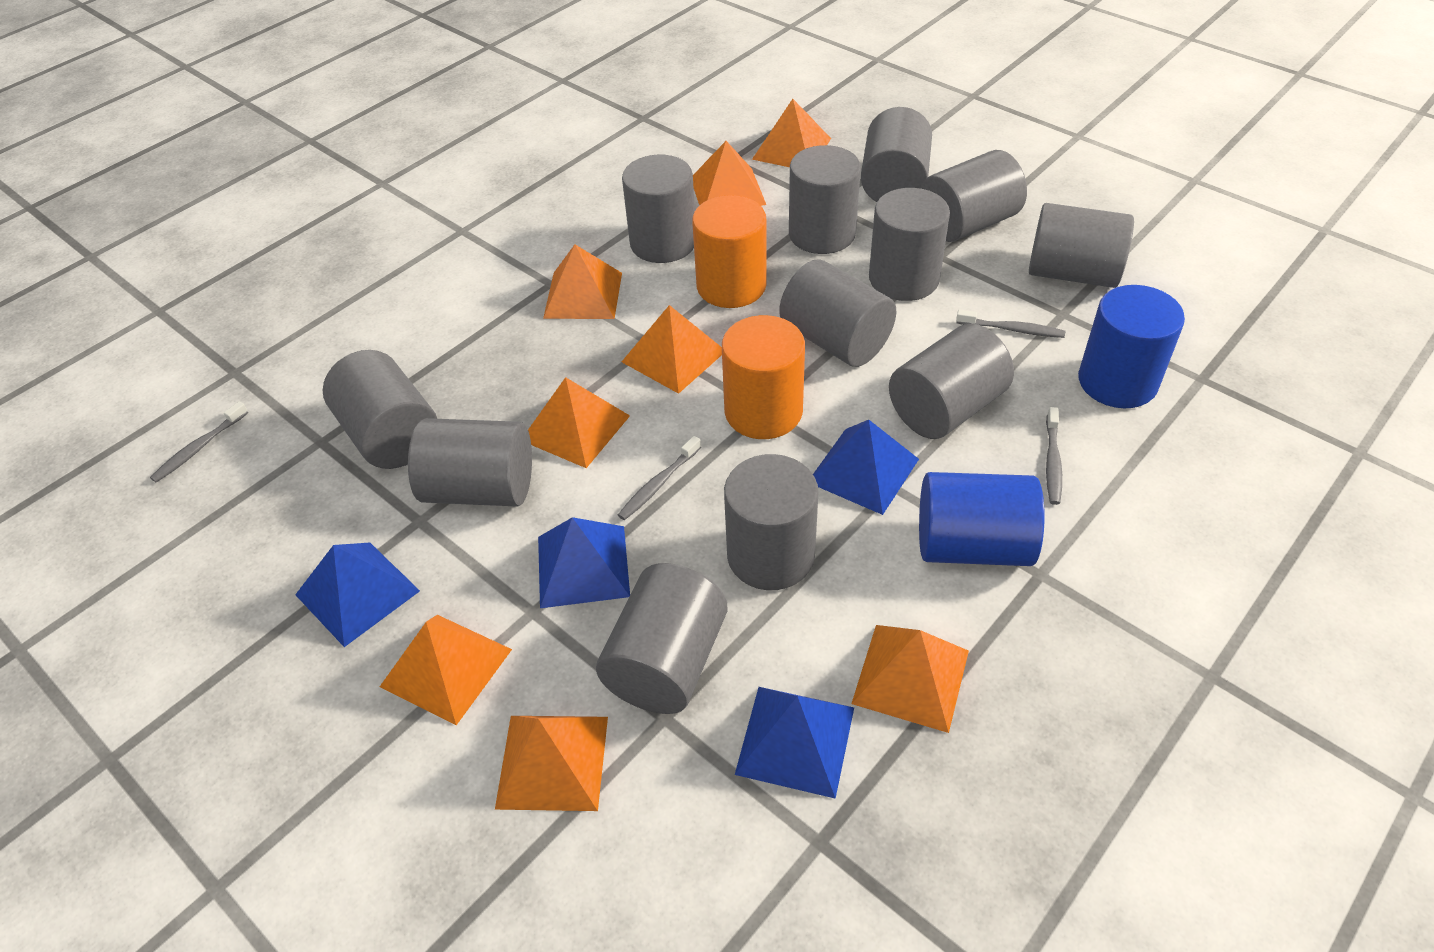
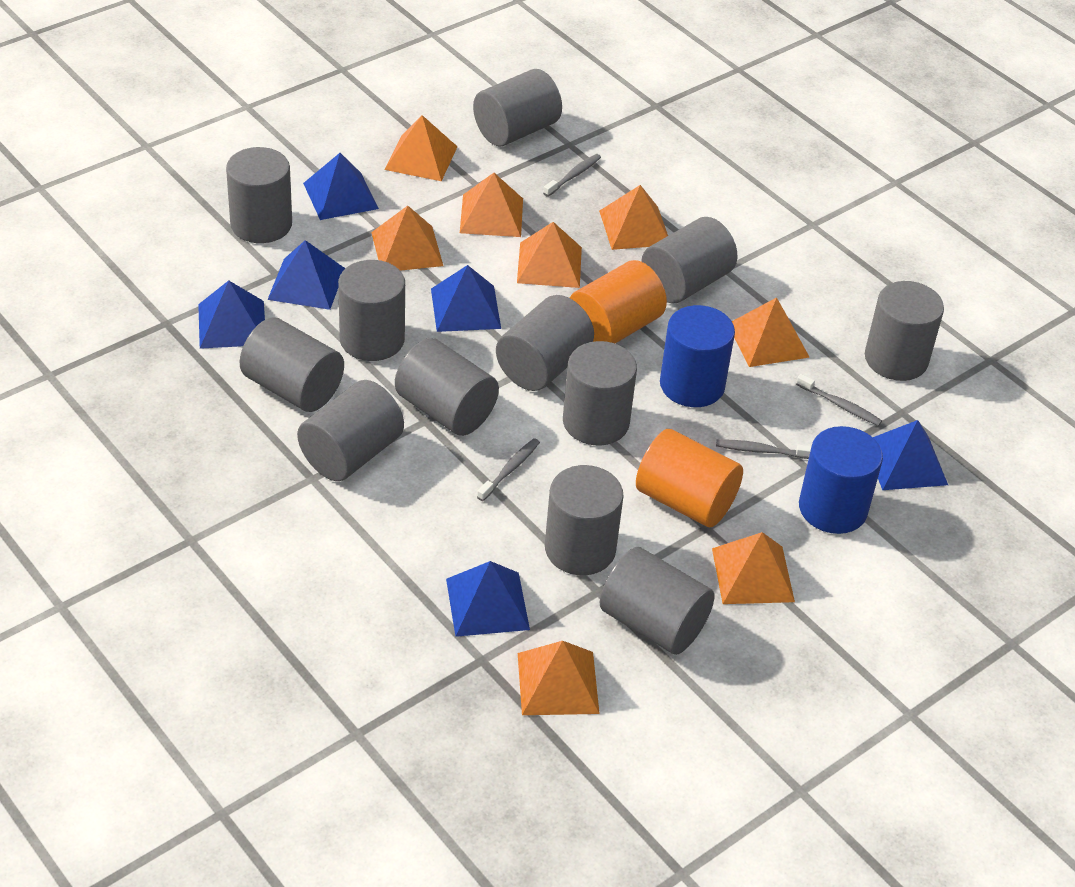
blue pyramid: [295,543,420,647] [538,517,630,608] [735,687,854,799] [813,420,919,515] = 4 -> [198,280,265,349] [267,240,345,310] [303,153,379,220] [431,265,501,332] [446,561,530,637] [873,420,948,490] = 6

